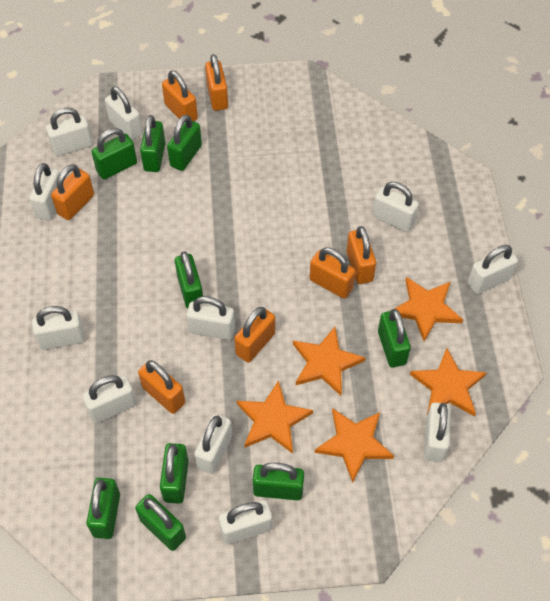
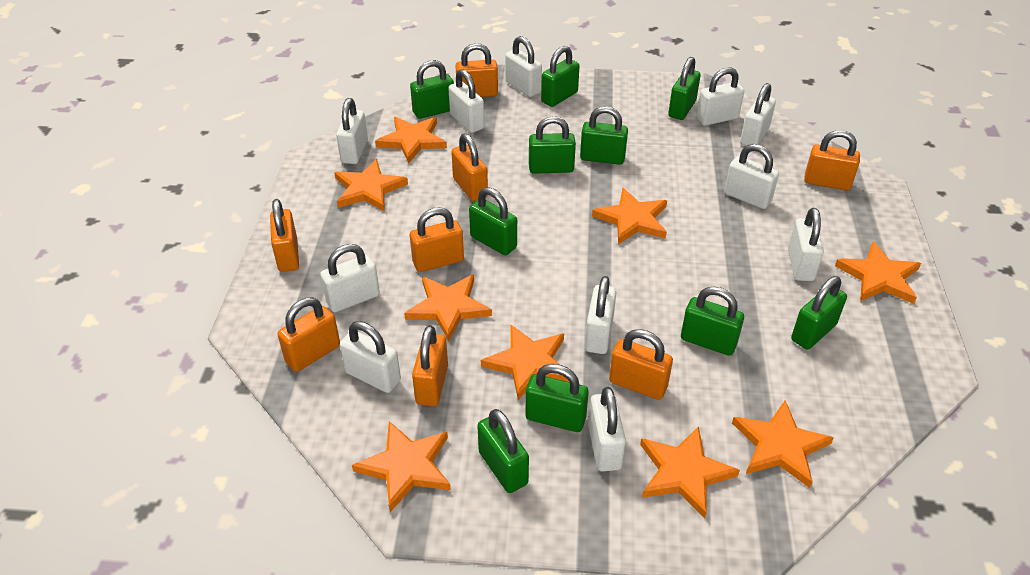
green padlock: [86,478,120,539] [91,128,137,179] [135,494,186,551] [140,115,165,172] [160,443,189,504] [167,114,202,171] [175,251,203,309] [253,463,304,500] [378,309,411,368] = 9 -> [410,60,454,119] [469,187,517,255] [478,409,529,493] [525,364,589,432] [529,116,576,174] [541,46,580,107] [580,106,628,165] [668,57,701,120] [681,287,744,356] [791,276,847,350] = 10
orange padlock: [51,164,94,220] [138,360,185,414] [162,70,198,121] [205,54,228,111] [234,307,275,363] [310,247,356,299] [347,226,376,284] = 7 -> [270,199,299,272] [277,298,340,372] [410,207,464,272] [412,325,448,406] [451,133,488,201] [456,43,498,97] [609,329,673,400] [804,130,860,190] = 8
orange star: [237,380,313,454] [293,327,366,396] [315,408,394,483] [395,277,463,342] [410,348,487,417] = 5 -> [334,159,408,212] [352,421,451,512] [375,117,447,163] [404,274,492,341] [481,324,569,400] [592,188,667,244] [640,426,740,519] [732,400,834,488] [835,242,921,304] = 9

